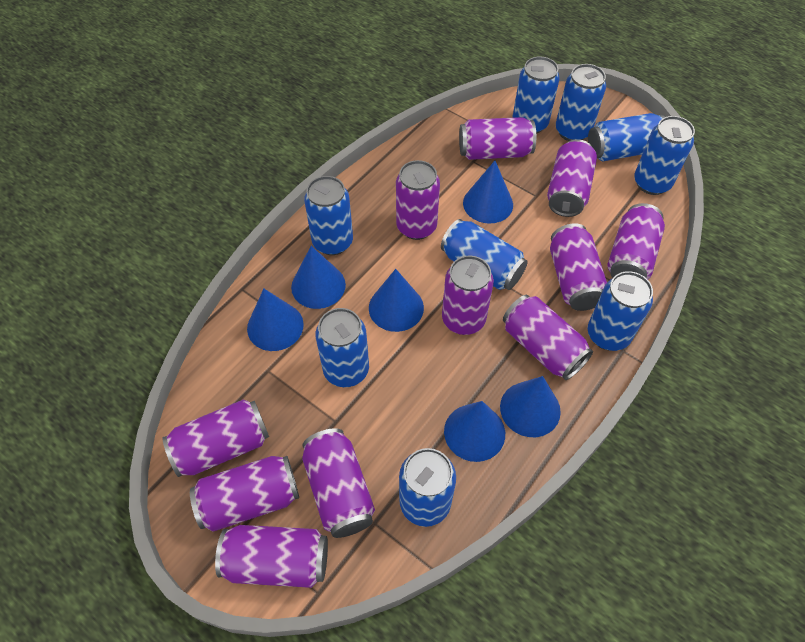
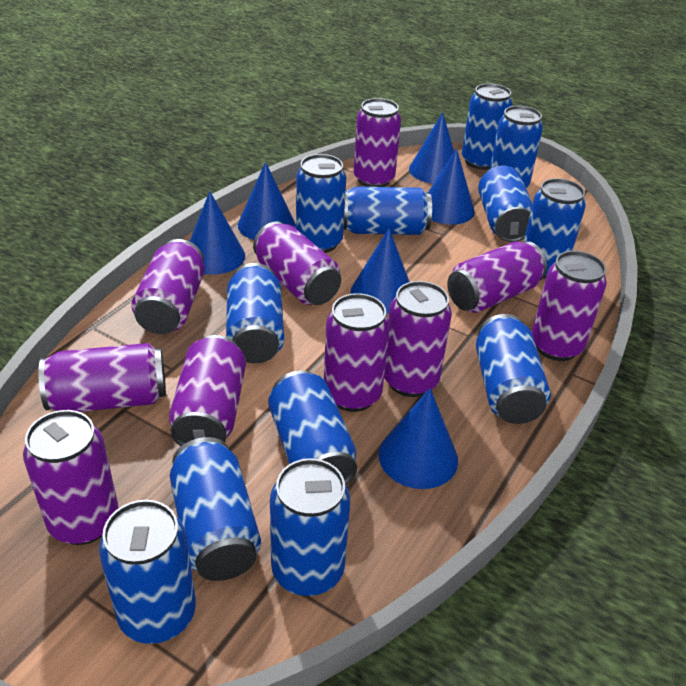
blue can: [304,176,353,255] [315,308,369,387] [399,448,456,527] [441,219,528,290] [512,56,560,134] [556,64,606,141] [588,113,665,161] [588,271,653,351] [634,116,695,195] = 9 -> [99,500,196,644] [170,437,261,581] [226,263,284,363] [268,370,357,485] [270,458,350,596] [296,154,346,253] [343,186,432,235] [462,83,512,170] [476,314,551,424] [478,166,532,242] [490,106,543,188] [524,178,586,279] = 12
purple can: [162,399,269,477] [190,456,299,532] [215,525,328,588] [302,428,375,538] [396,160,440,240] [442,255,494,335] [459,117,536,160] [503,295,593,380] [547,139,597,217] [550,223,607,311] [607,203,665,279] = 11 -> [23,410,119,545] [38,343,166,412] [131,239,205,334] [169,335,246,446] [253,221,341,305] [324,293,390,412] [354,98,401,187] [384,281,452,397] [447,241,547,313] [532,251,607,361] = 10

